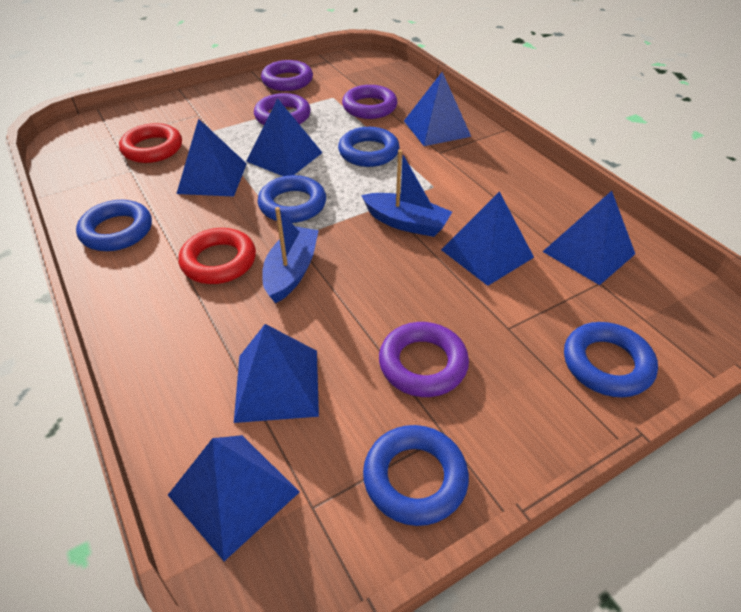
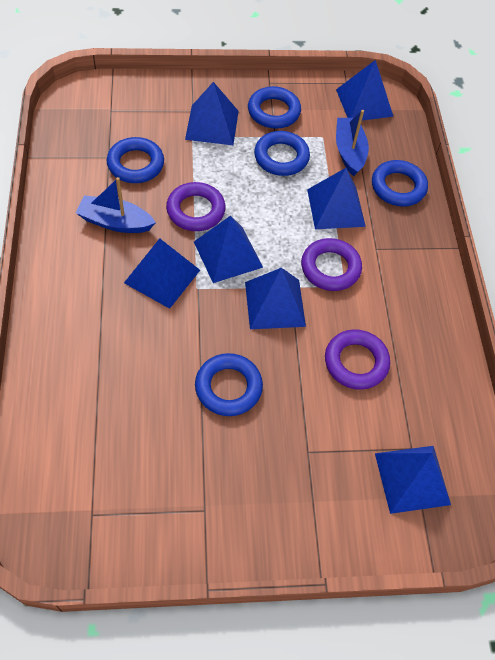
purple ring: [254,93,311,125] [261,60,313,91] [342,85,398,119] [379,322,469,397] = 4 -> [166,182,226,231] [301,238,362,291] [325,329,390,390] = 3
red ring: [119,123,182,163] [179,228,256,284] = 2 -> none = 0

